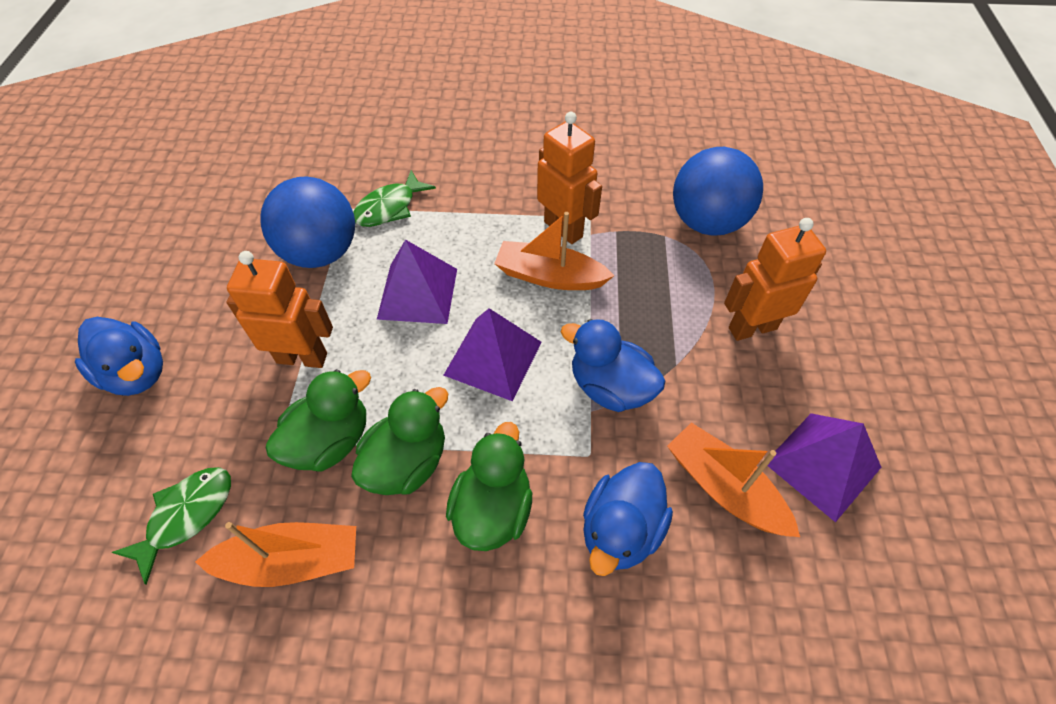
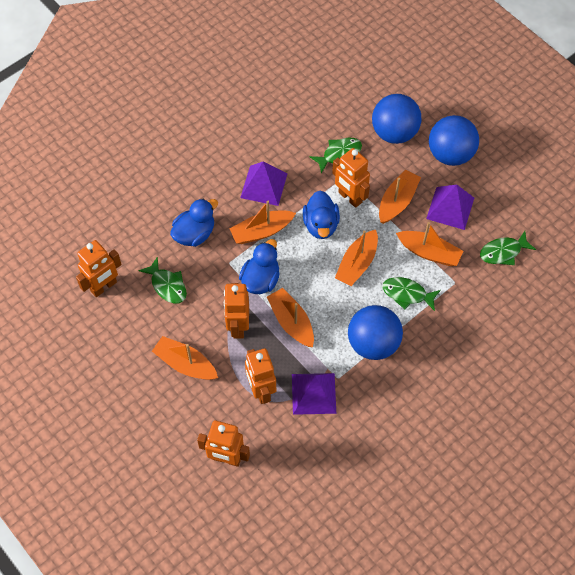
blue ball: [260,177,355,268] [673,147,763,236] = 2 -> [348,305,403,360] [372,94,421,144] [429,115,479,166] = 3
green duck: [266,369,371,471] [351,387,448,495] [446,422,532,551] = 3 -> none = 0
green fish: [111,467,231,585] [353,170,436,227] = 2 -> [138,257,187,303] [309,138,362,174] [383,277,441,311] [480,231,536,265] = 4
orange boat: [195,522,356,587] [494,212,614,290] [667,422,800,537] = 3 -> [152,336,218,380] [230,201,296,244] [267,288,314,347] [335,230,378,286] [379,169,421,224] [396,222,463,266] = 6
orange robot: [226,251,333,368] [537,112,602,244] [724,218,826,341] = 3 -> [76,240,122,297] [197,420,250,467] [224,283,249,339] [245,348,276,404] [332,148,370,208] = 5

